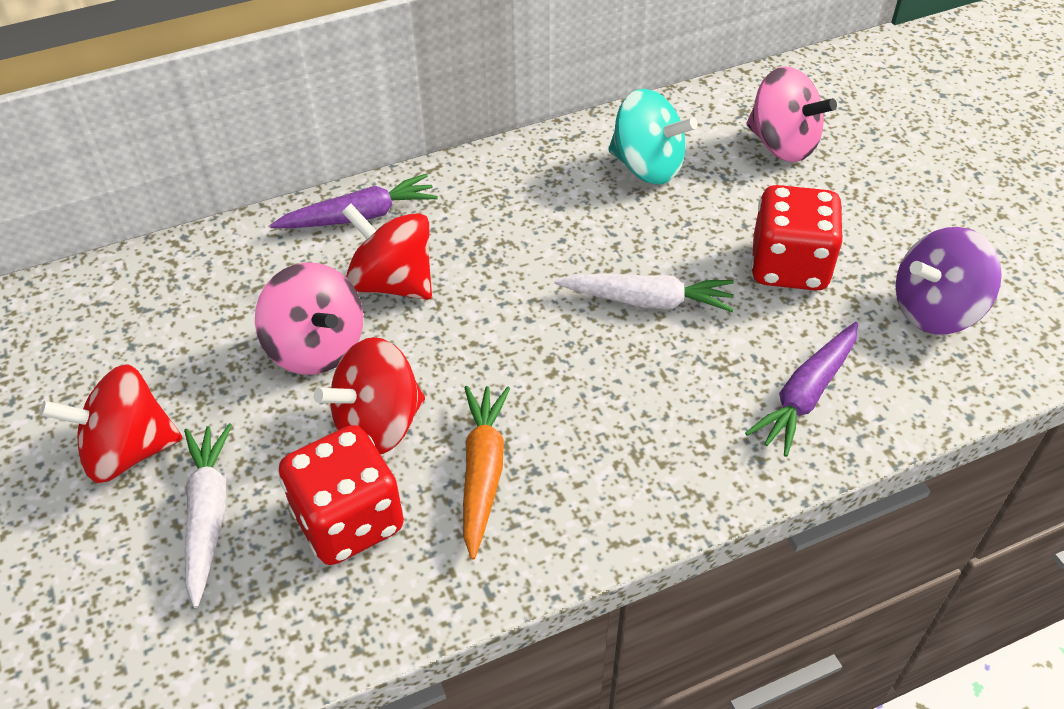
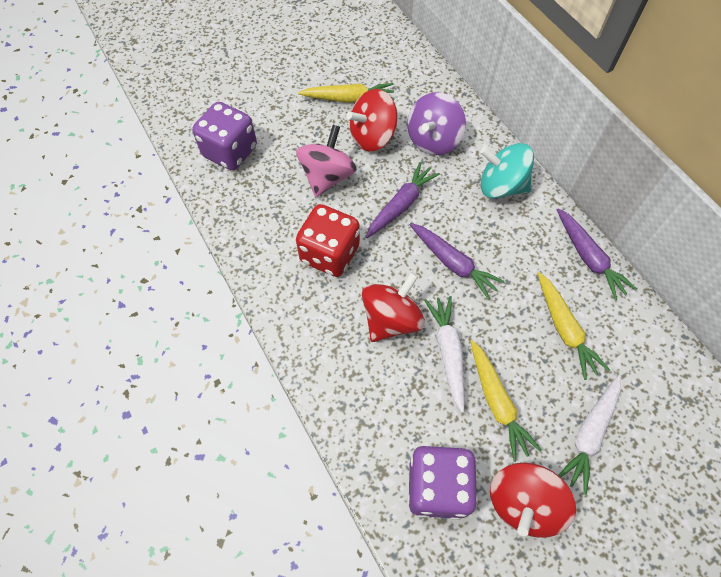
orange carrot: [463,386,510,560] = 1 -> none = 0
pink spinning top: [255,262,363,375] [746,66,837,162] = 2 -> [296,125,357,197] = 1
purple carrot: [270,174,438,228] [745,322,858,457] = 2 -> [366,162,440,238] [409,223,505,300] [557,208,637,301] = 3
purple dice: none = 0 -> [192,102,257,170] [408,445,478,520] = 2
red dice: [279,425,404,565] [751,185,844,291] = 2 -> [296,204,360,277] = 1
yellow carrot: none = 0 -> [298,83,394,103] [470,340,542,462] [537,272,610,380] = 3

